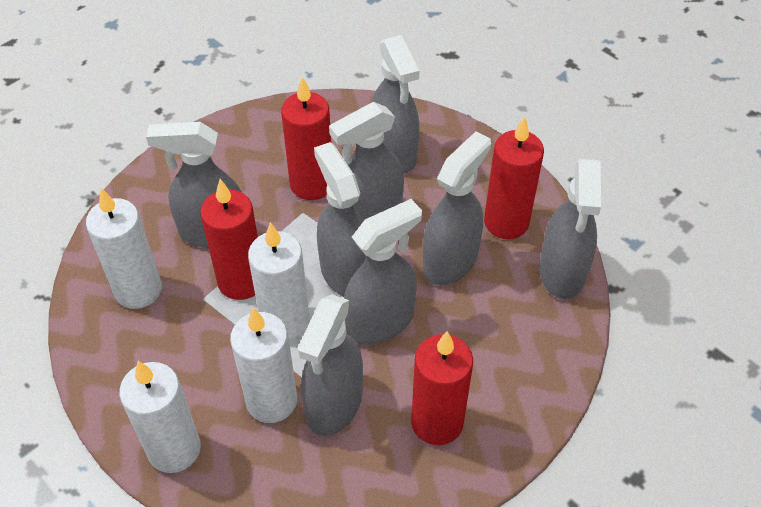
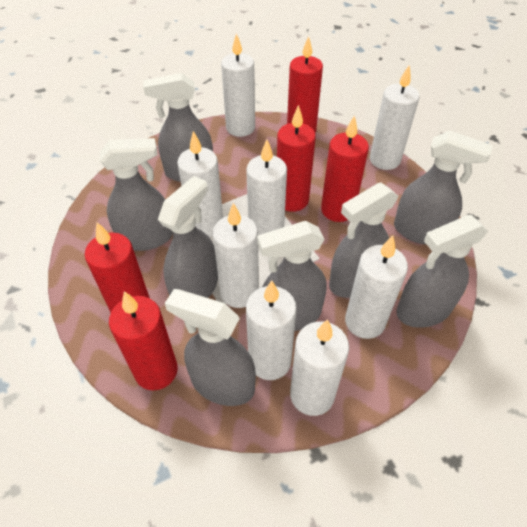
red candle: [200,179,258,300] [281,77,331,200] [411,331,473,445] [484,116,544,239] = 4 -> [85,222,150,313] [109,291,178,390] [277,105,316,212] [287,36,323,133] [321,115,369,222] = 5
white candle: [86,188,162,309] [119,361,201,473] [230,307,297,423] [248,222,310,342] = 4 -> [177,131,223,237] [213,203,259,308] [221,33,255,137] [246,140,287,235] [246,280,297,380] [290,319,349,416] [345,235,408,339] [370,65,419,170] = 8

